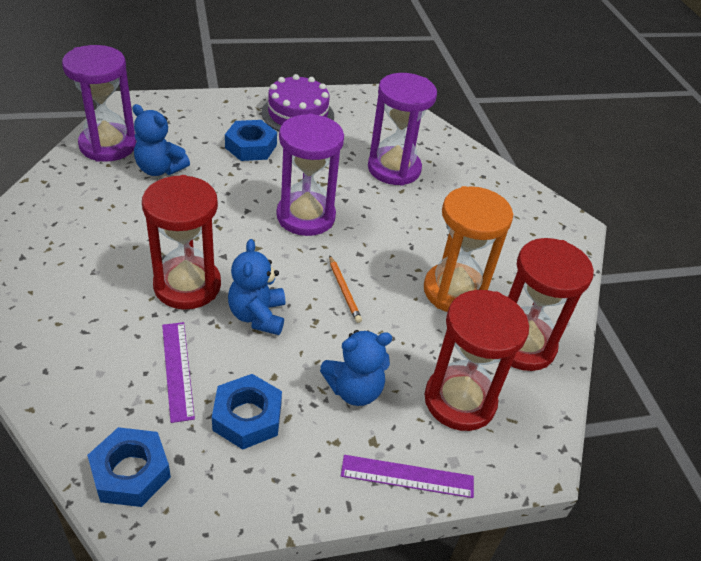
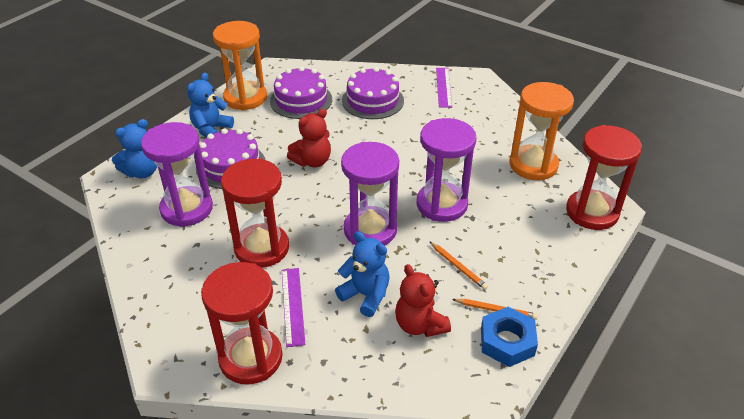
blue nut: [87,427,171,507] [212,374,282,450] [225,120,277,161] = 3 -> [481,307,538,367] = 1
orange hourglass: [424,186,513,312] = 1 -> [213,21,267,110] [509,82,574,180] = 2
orange pencil: [329,255,362,323] = 1 -> [429,241,488,290] [452,299,538,320] = 2
purple cake: [262,74,334,131] = 1 -> [196,128,266,189] [270,66,332,119] [342,67,404,119] = 3
red teddy bear: none = 0 -> [287,109,331,167] [395,264,451,337] = 2

